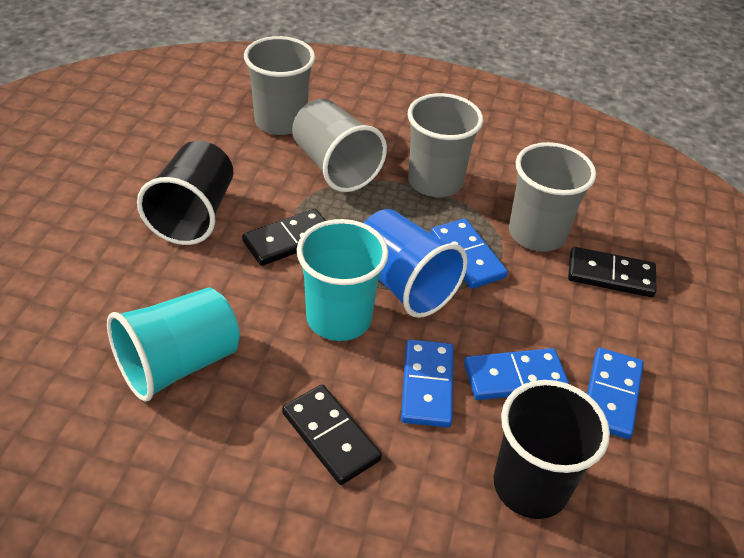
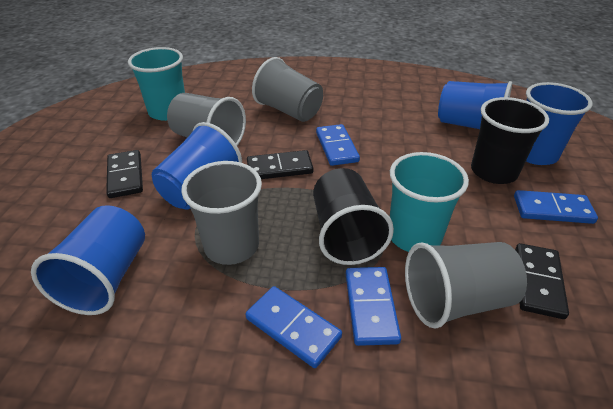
blue cup: [364,209,468,318] = 1 -> [31,205,145,315] [152,122,242,209] [438,81,512,129] [526,82,593,165] = 4

